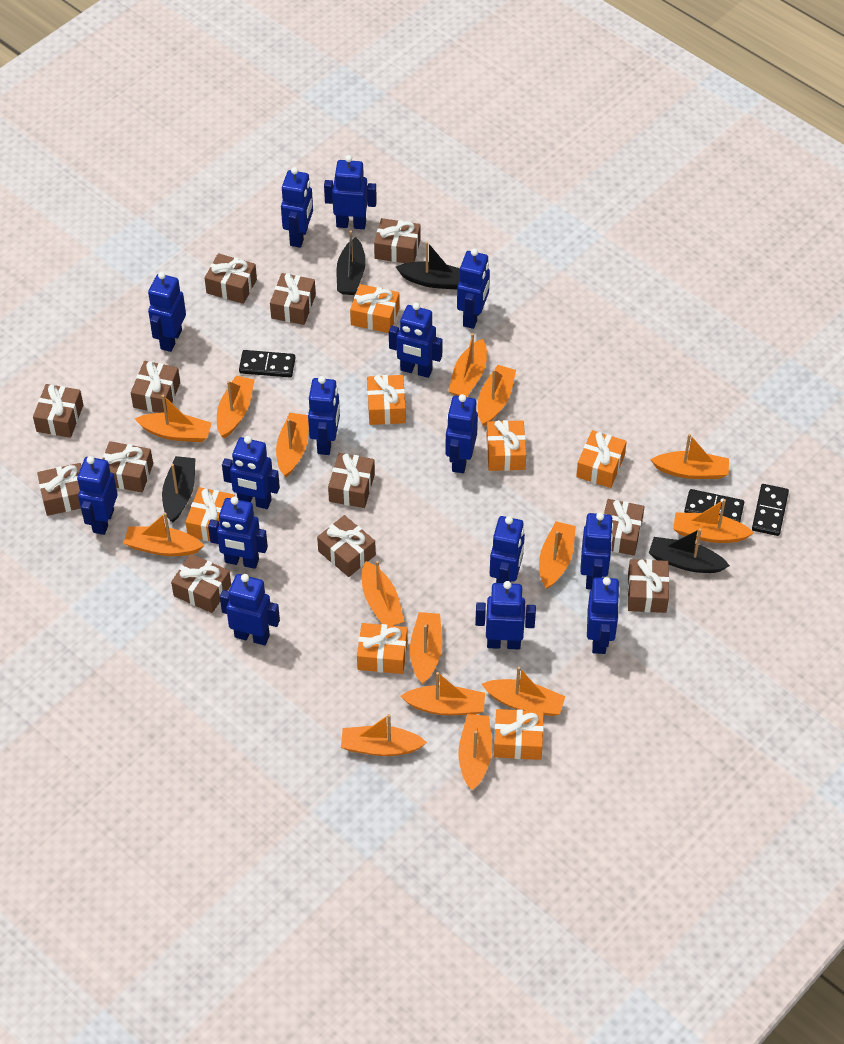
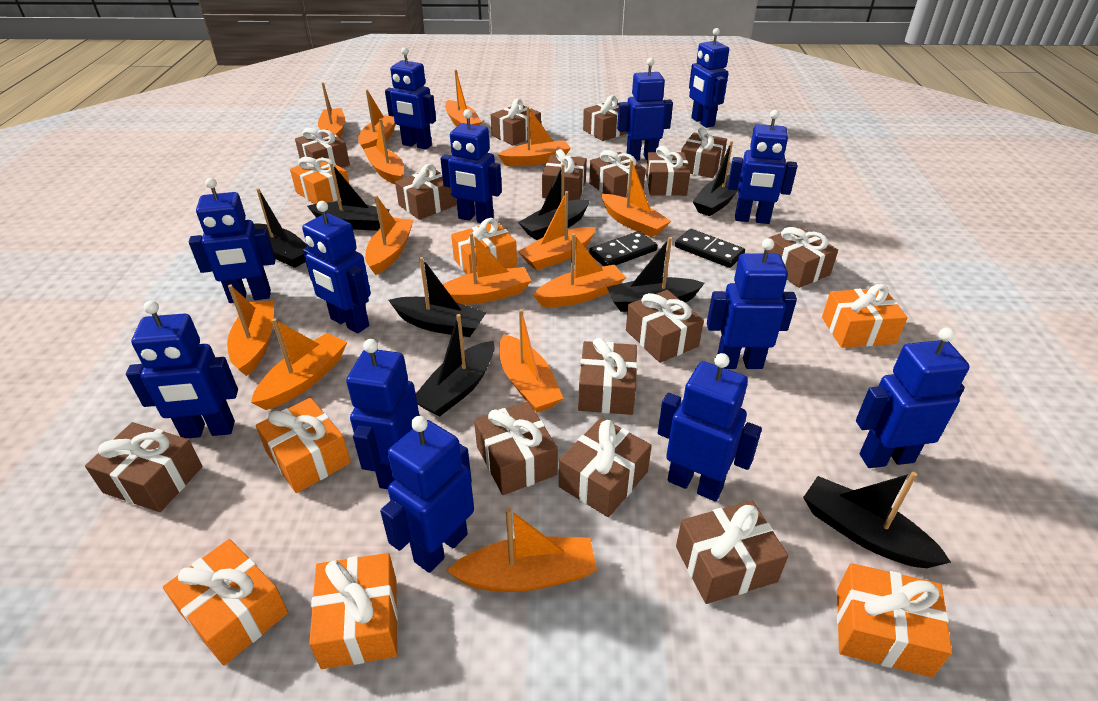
black boat: [162,456,196,522] [336,230,366,295] [396,241,460,290] [649,528,730,573] = 4 -> [254,188,307,268] [307,163,390,231] [389,257,487,337] [416,314,495,417] [518,164,590,240] [607,237,704,312] [693,141,738,216] [803,472,951,568] = 8
black domino: [239,350,295,377] [684,489,744,523] [752,484,789,536] = 3 -> [589,231,658,266] [675,229,745,268] = 2
blue robot: [77,456,118,535] [148,272,186,352] [208,497,268,569] [220,574,280,646] [222,436,280,509] [281,167,313,248] [308,376,340,455] [324,155,377,229] [389,302,443,378] [445,394,478,473] [457,249,490,329] [475,581,536,650] [490,516,525,583] [580,512,614,590] [587,577,620,654] = 15 -> [126,300,238,439] [189,178,276,303] [302,201,371,334] [346,339,419,489] [380,416,474,573] [385,47,436,150] [440,109,502,223] [617,58,673,161] [658,353,762,502] [689,28,729,128] [707,238,797,369] [728,110,797,224] [856,328,970,468] = 13
brown gift: [33,384,83,438] [37,463,81,516] [103,441,153,492] [131,361,180,413] [171,554,231,613] [205,253,257,304] [270,273,316,325] [317,515,376,577] [328,453,375,508] [374,218,421,263] [604,499,644,556] [627,559,669,613] = 12 -> [85,422,203,512] [295,128,350,168] [395,164,457,220] [474,401,558,495] [491,99,541,146] [542,149,587,201] [559,418,652,517] [578,338,637,415] [583,95,627,141] [589,150,646,197] [626,290,704,363] [646,146,690,196] [676,500,788,604] [681,127,727,178] [768,226,838,288] = 15
orange boat: [123,513,204,556] [135,395,212,442] [217,376,255,438] [276,413,309,477] [341,714,427,756] [362,561,405,626] [401,672,485,715] [410,612,442,684] [448,333,487,397] [458,714,492,790] [478,365,516,426] [482,666,565,716] [539,521,576,589] [650,434,729,479] [673,499,754,543] = 15 -> [227,284,274,376] [251,318,347,410] [318,82,345,138] [358,90,396,149] [363,119,404,184] [365,195,413,275] [442,233,532,305] [445,70,482,126] [446,508,597,592] [497,107,571,166] [499,309,563,413] [518,191,596,270] [533,233,626,307] [601,160,671,237] = 14

